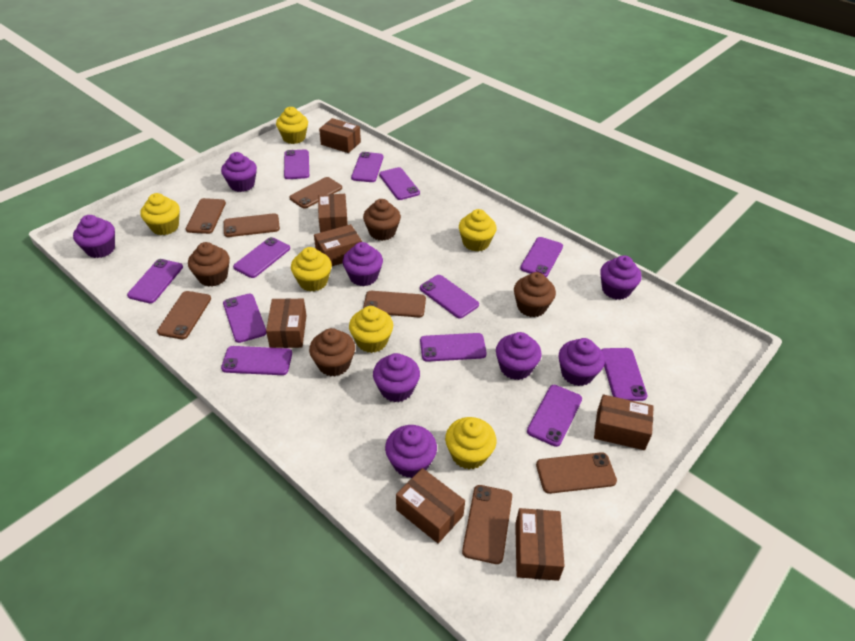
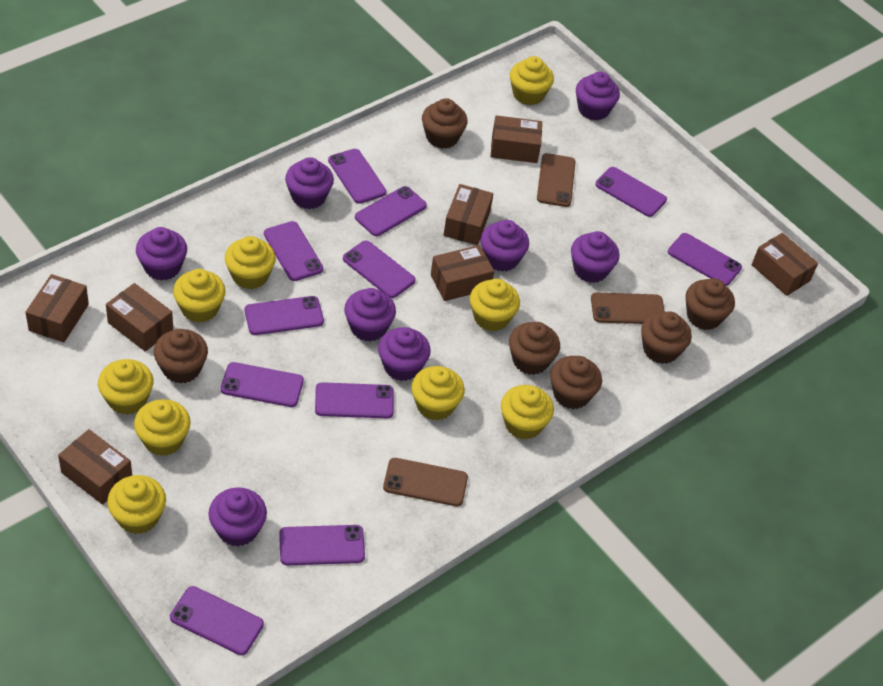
brown cupcake: [188,242,230,287] [309,328,355,376] [363,199,401,241] [514,272,556,317] = 4 -> [154,329,208,384] [422,98,468,149] [509,322,560,375] [550,356,602,409] [641,311,692,364] [686,278,735,330] = 6
brown phone: [157,291,211,339] [186,198,226,234] [224,213,280,237] [289,177,342,209] [363,291,426,317] [462,485,512,564] [536,452,617,494] = 7 -> [383,458,468,506] [537,153,576,207] [591,292,665,324] = 3
purple phone: [127,259,183,303] [221,346,292,375] [223,294,266,343] [233,237,290,278] [284,149,309,179] [351,152,383,182] [379,167,420,200] [420,275,479,319] [420,333,487,362] [520,237,563,277] [527,385,582,447] [602,348,647,401] = 12 -> [170,586,264,655] [221,362,304,407] [245,296,324,335] [264,221,323,281] [279,525,365,565] [315,382,394,418] [328,149,386,204] [343,241,416,298] [355,186,427,236] [596,167,667,217] [668,233,742,286] = 11
yellow cupcake: [141,193,180,235] [276,107,308,144] [291,247,332,292] [349,306,393,353] [445,417,496,469] [459,209,497,252] = 6 -> [98,359,154,415] [107,475,166,534] [134,399,191,456] [173,269,226,323] [225,236,276,289] [411,366,465,421] [470,279,520,331] [501,385,554,439] [510,56,554,105] = 9

